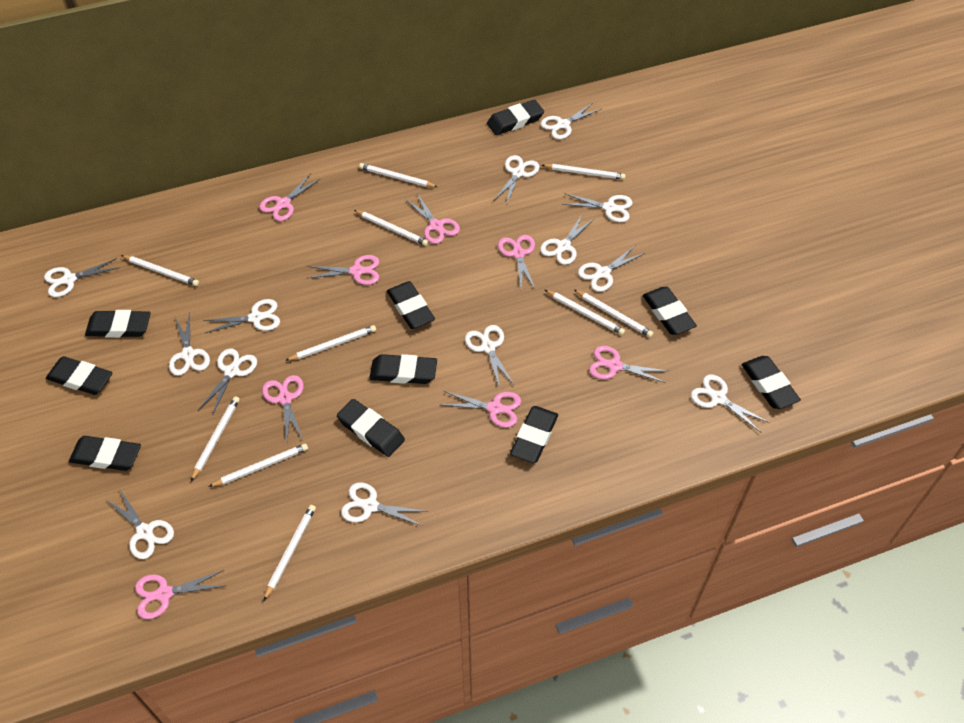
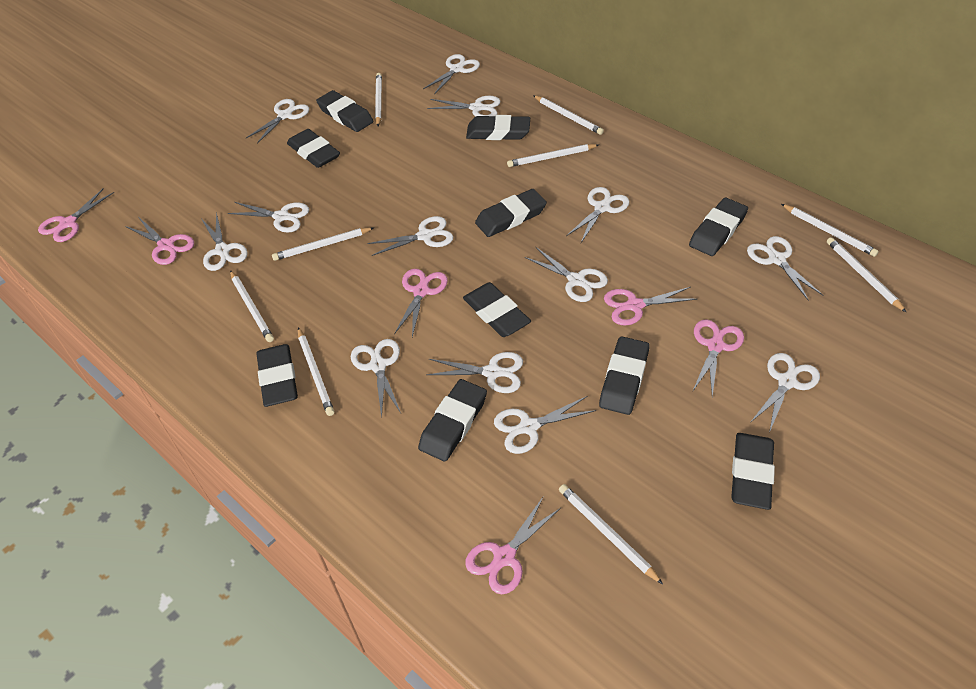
pink scissors: [135,570,224,619] [259,173,321,221] [262,375,304,441] [307,255,379,285] [405,193,460,244] [441,391,521,428] [498,235,536,290] [589,346,667,383] = 8 -> [38,188,114,242] [125,218,194,265] [394,269,448,337] [465,496,561,594] [604,287,698,326] [693,319,744,396] = 6
white pencil: [121,255,199,286] [191,396,240,481] [209,443,308,487] [264,505,316,601] [285,325,376,361] [354,210,429,246] [359,163,438,187] [542,164,626,180] [545,290,625,335] [574,290,653,337] = 10 -> [230,270,274,342] [272,227,373,261] [298,327,334,416] [375,73,382,126] [507,144,599,167] [533,95,604,135] [559,484,663,584] [781,204,879,257] [827,237,907,313] = 9

